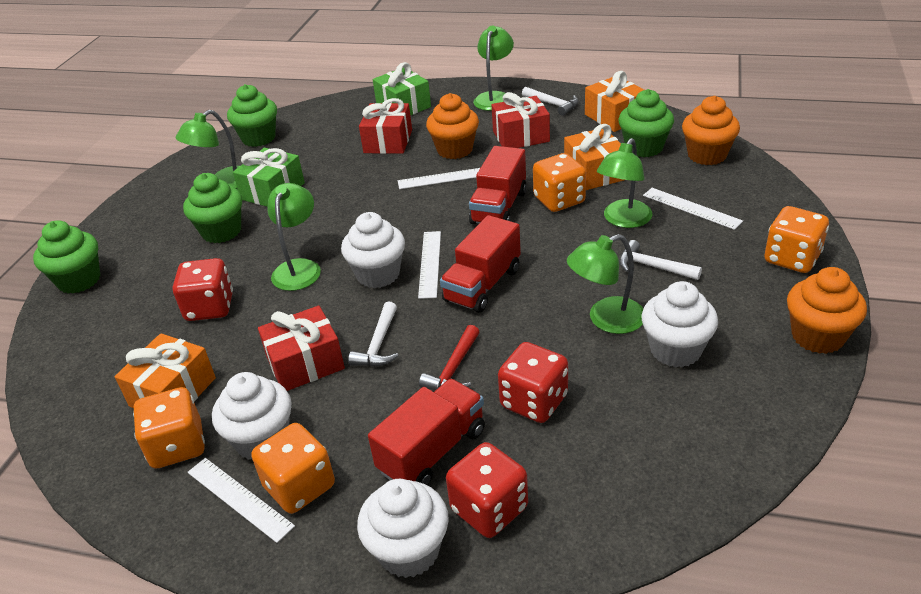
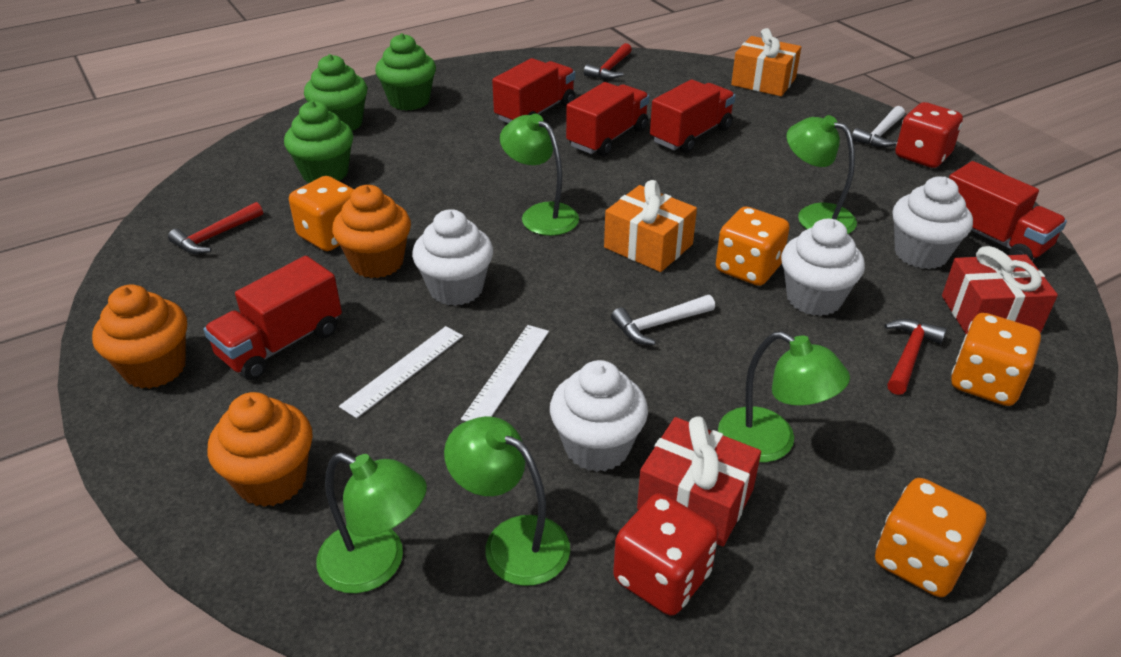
green cupcake: [33,220,100,294] [183,173,242,243] [227,84,277,147] [619,89,674,157] = 4 -> [284,101,353,183] [304,54,367,130] [375,33,436,111] = 3
green gift: [233,148,305,207] [373,62,431,116] = 2 -> none = 0
orange gift: [115,333,216,408] [564,124,624,190] [585,71,644,132] = 3 -> [604,180,697,272] [731,28,801,96] = 2
red dice: [173,258,233,321] [446,442,528,538] [498,342,568,423] = 3 -> [613,493,718,615] [895,102,963,168] = 2
red gift: [258,306,345,391] [359,98,412,154] [492,92,550,148] = 3 -> [637,416,761,546] [942,246,1058,334] = 2
red hammer: [419,325,480,390] = 1 -> [168,202,263,254] [584,43,632,79] [885,319,947,395] = 3
red truck: [368,379,485,485] [440,215,521,313] [469,146,527,224] = 3 -> [204,256,342,380] [492,58,575,123] [566,82,650,157] [650,79,736,153] [949,161,1067,261] = 5
white hammer: [348,301,398,367] [522,87,578,116] [619,240,702,280] = 3 -> [611,295,715,345] [852,106,905,147] = 2
white ruler: [187,458,295,543] [398,168,480,189] [418,231,441,299] [643,188,743,230] = 4 -> [339,326,463,418] [461,325,549,421] = 2

